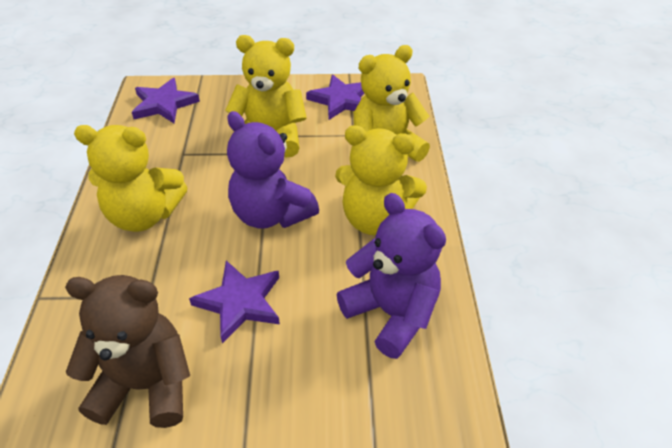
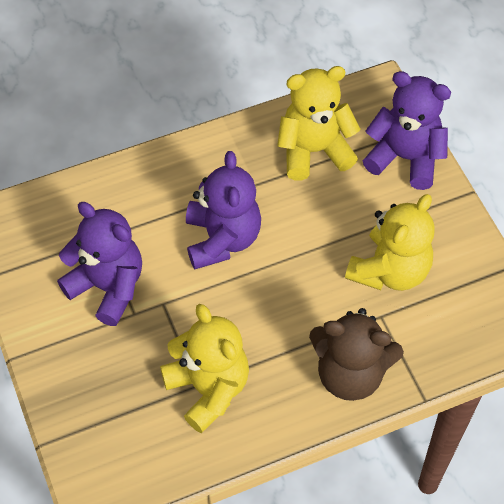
purple star: [132,78,200,123] [189,261,280,344] [306,74,365,120] = 3 -> none = 0
purple teddy bear: [227,111,319,229] [337,193,446,359] = 2 -> [57,202,142,326] [186,151,261,270] [363,71,451,190] = 3
yellow teddy bear: [74,125,188,232] [225,35,307,157] [335,125,427,235] [353,45,430,162] = 4 -> [160,304,249,433] [277,66,361,181] [345,194,435,291] = 3

